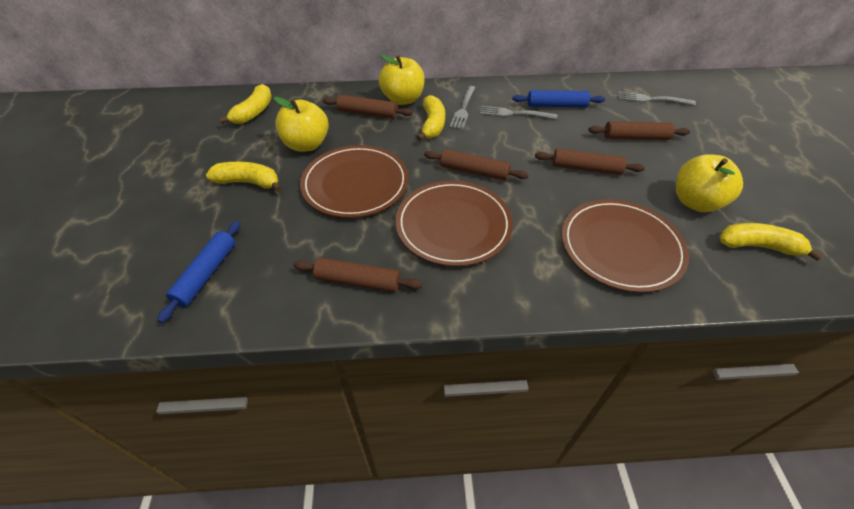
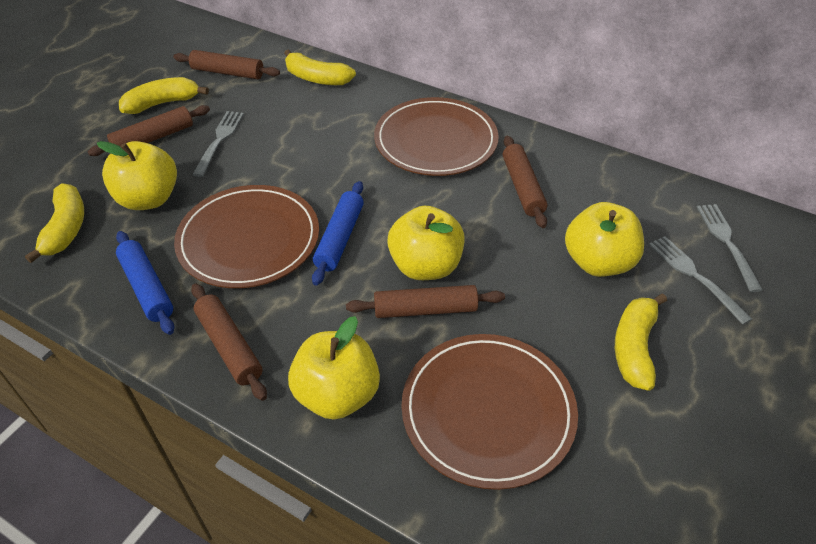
yellow apple: [273,96,329,152] [379,54,425,105] [676,154,743,212] = 3 -> [97,141,177,210] [288,316,380,420] [387,206,465,280] [565,202,644,277] = 4

